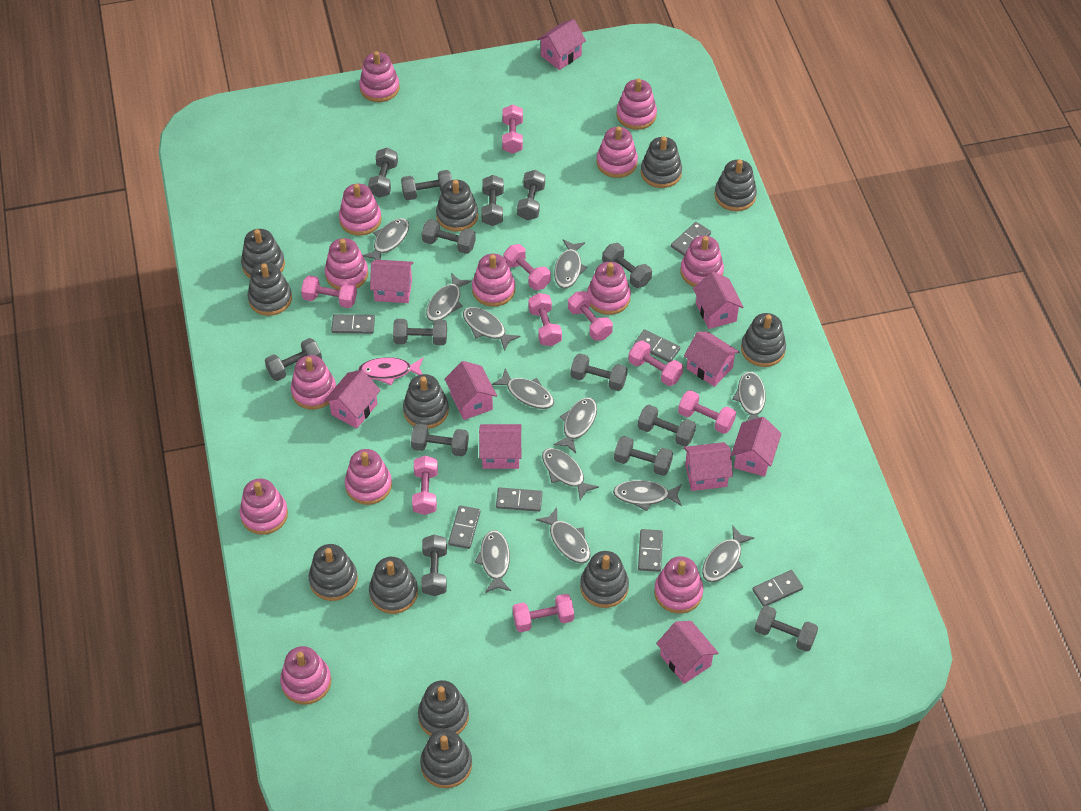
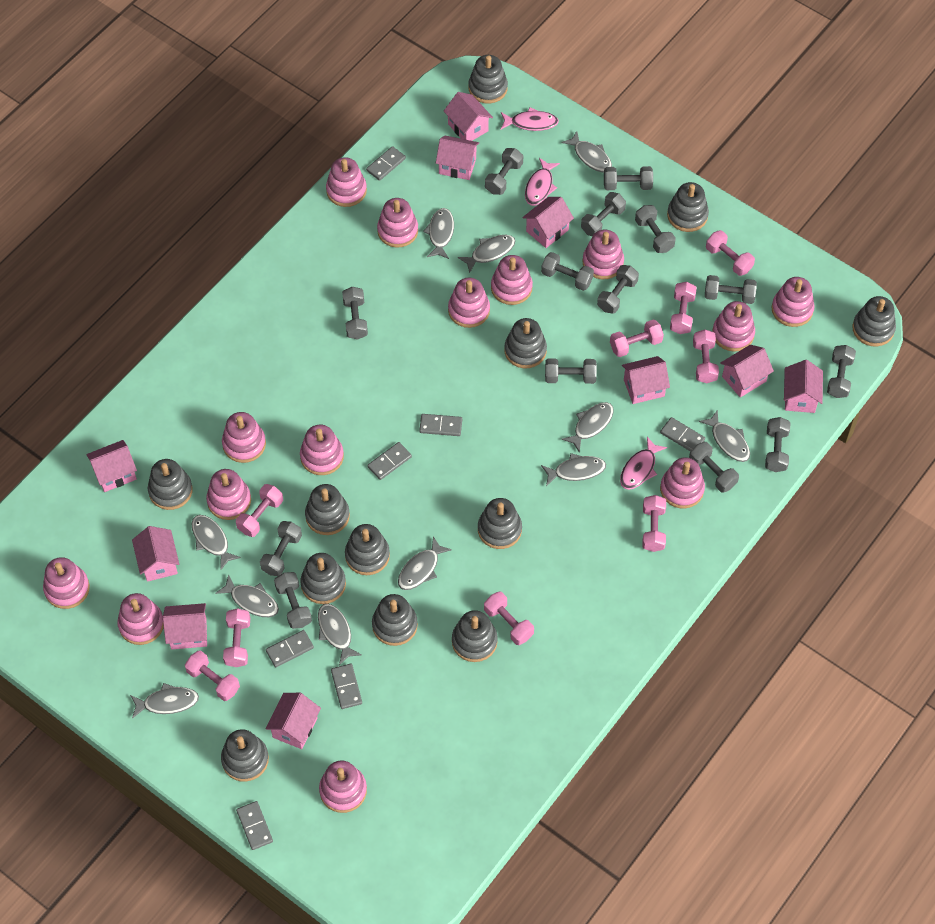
grey fish: [363,218,409,260] [426,273,472,322] [463,307,520,351] [475,530,511,593] [492,368,554,409] [536,508,591,564] [542,448,599,500] [553,397,597,453] [554,239,587,289] [613,480,682,511] [702,525,754,582] [732,371,766,421] = 12 -> [130,683,199,719] [192,515,241,570] [215,574,279,617] [318,604,362,665] [398,536,452,590] [423,208,454,259] [458,235,515,273] [541,453,606,486] [561,131,612,172] [562,402,614,453] [699,410,750,462] = 11
pink fish: [358,357,423,385] = 1 -> [501,107,559,131] [525,158,560,206] [620,437,667,490] = 3
pink stacking toy: [240,478,288,535] [280,646,331,705] [291,355,336,410] [325,238,368,290] [339,184,382,236] [345,449,392,505] [359,51,400,102] [472,254,515,307] [587,262,631,315] [596,126,638,178] [616,79,657,130] [654,556,703,614] [680,236,724,287] = 13 -> [43,557,90,609] [117,593,164,645] [206,469,251,520] [222,412,266,463] [300,424,344,475] [319,760,367,813] [326,157,367,207] [377,198,418,248] [448,278,490,328] [491,255,533,305] [583,230,624,279] [660,457,705,508] [712,301,755,352] [771,277,815,327] = 14

